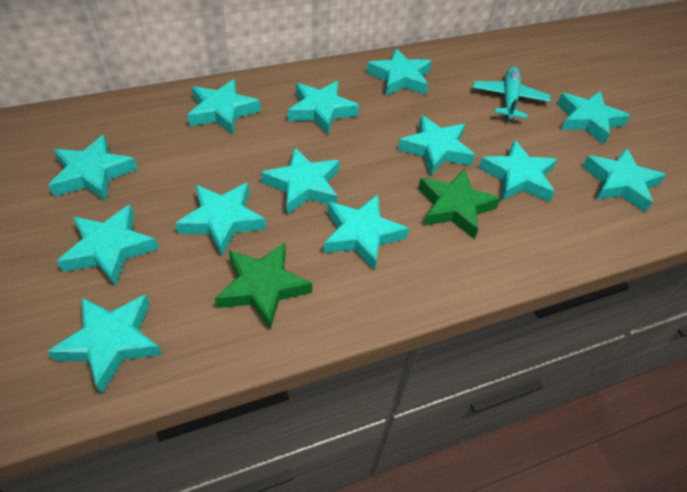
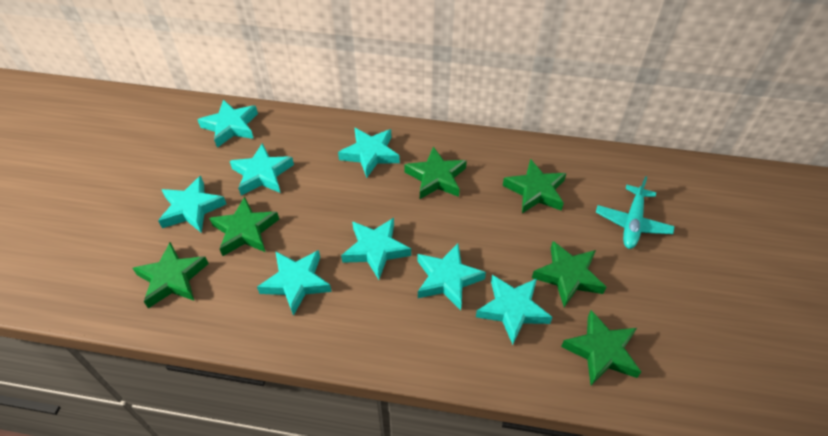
green star: [215,243,312,330] [418,169,501,239] = 2 -> [133,242,209,308] [209,197,279,256] [404,146,467,199] [503,159,567,213] [532,241,606,307] [561,310,641,386] = 6
turquoise star: [47,294,162,394] [48,135,138,202] [56,205,159,287] [175,183,266,256] [187,79,261,135] [261,147,340,215] [288,81,359,135] [323,195,409,271] [367,48,432,96] [398,115,475,176] [479,140,558,202] [557,91,630,144] [582,148,666,213] = 13 -> [158,176,226,233] [197,99,258,148] [230,143,294,196] [257,250,332,316] [338,128,400,178] [341,218,411,280] [417,244,486,310] [476,275,552,345] = 8

